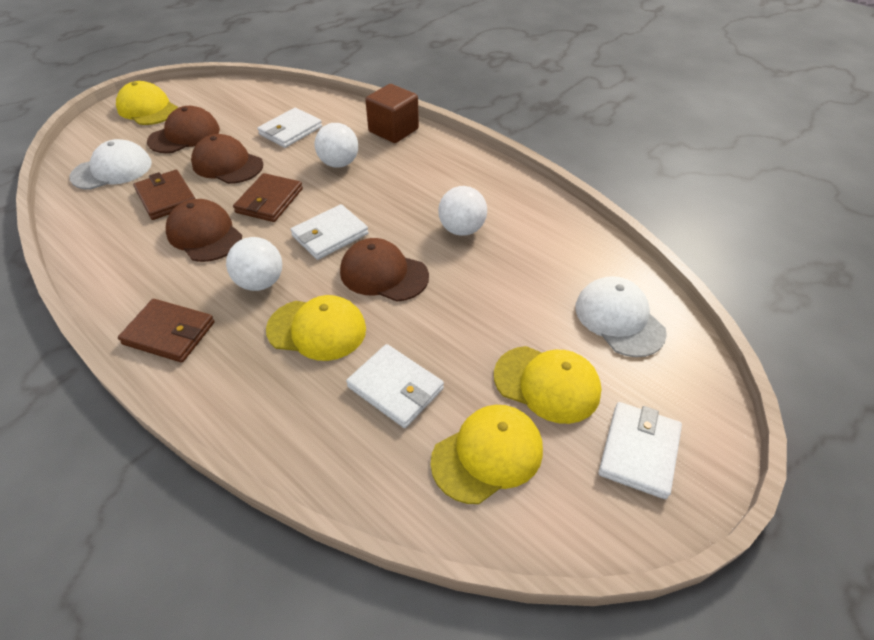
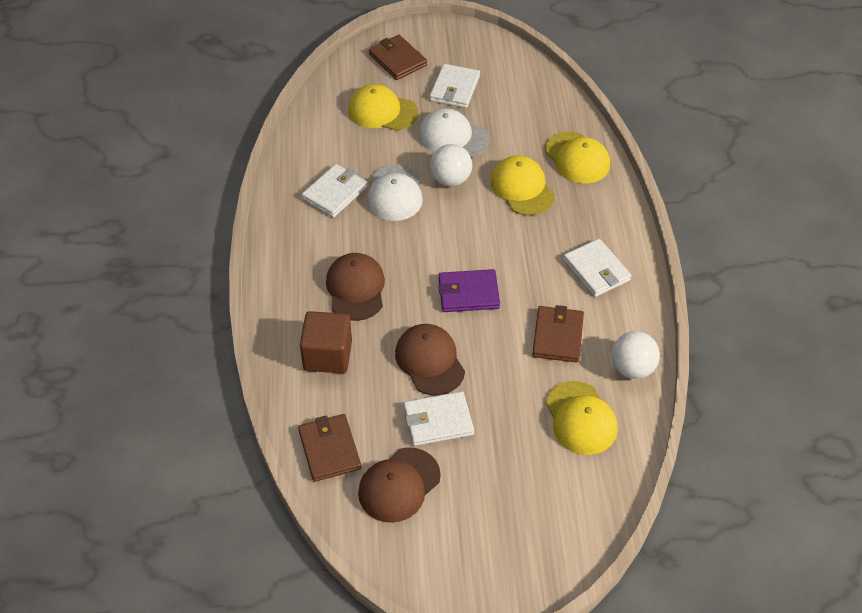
brown cap: [147,106,220,153] [166,199,242,262] [191,134,263,184] [340,238,429,302] = 4 -> [326,253,385,321] [358,447,441,523] [395,324,465,395] = 3
purple wallet: none = 0 -> [438,269,500,312] = 1
white ball: [226,237,282,291] [315,123,358,168] [438,186,487,236] = 3 -> [430,144,472,186] [612,331,660,379] = 2

